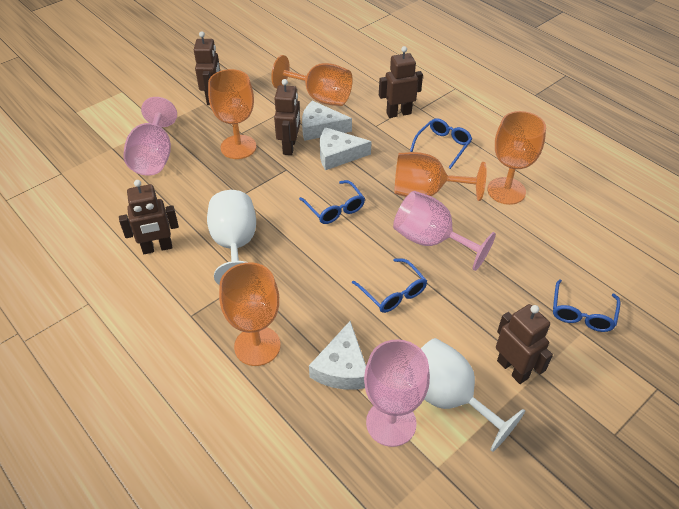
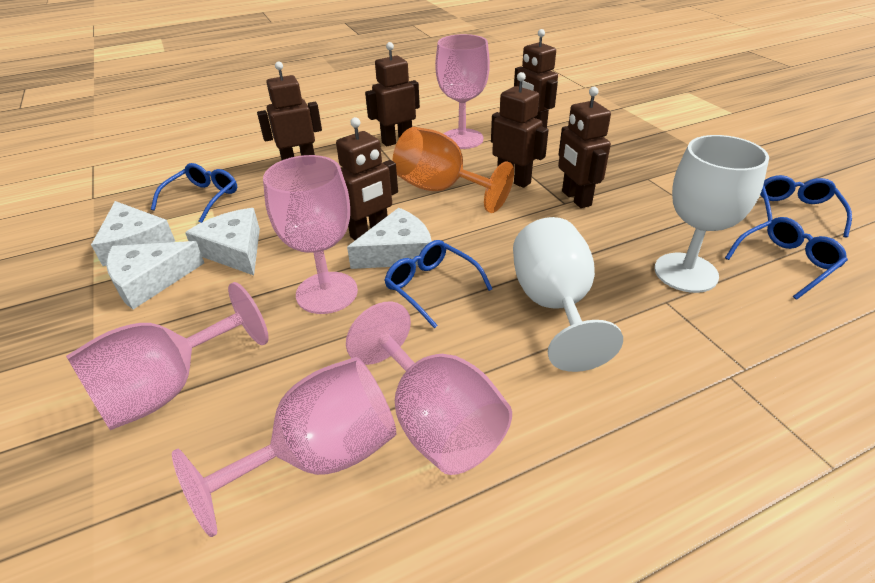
brown robot: [119,180,179,254] [194,31,220,105] [274,79,300,155] [379,46,423,118] [496,304,553,384] = 5 -> [257,61,322,160] [336,117,398,240] [365,42,420,147] [491,72,549,188] [514,29,558,128] [558,87,611,208] = 6
orange goblet: [208,69,257,159] [219,262,281,366] [271,55,353,106] [395,152,487,201] [487,111,546,205] = 5 -> [392,127,514,213] = 1
pink goblet: [123,97,177,176] [364,339,430,447] [393,191,496,271] = 3 -> [66,282,269,430] [172,357,396,537] [263,155,358,314] [346,301,512,475] [435,34,490,149] = 5
white cheese: [302,101,352,141] [309,321,366,390] [320,127,372,170] = 3 -> [91,201,175,266] [106,241,204,309] [185,208,260,275] [347,208,432,269] = 4

